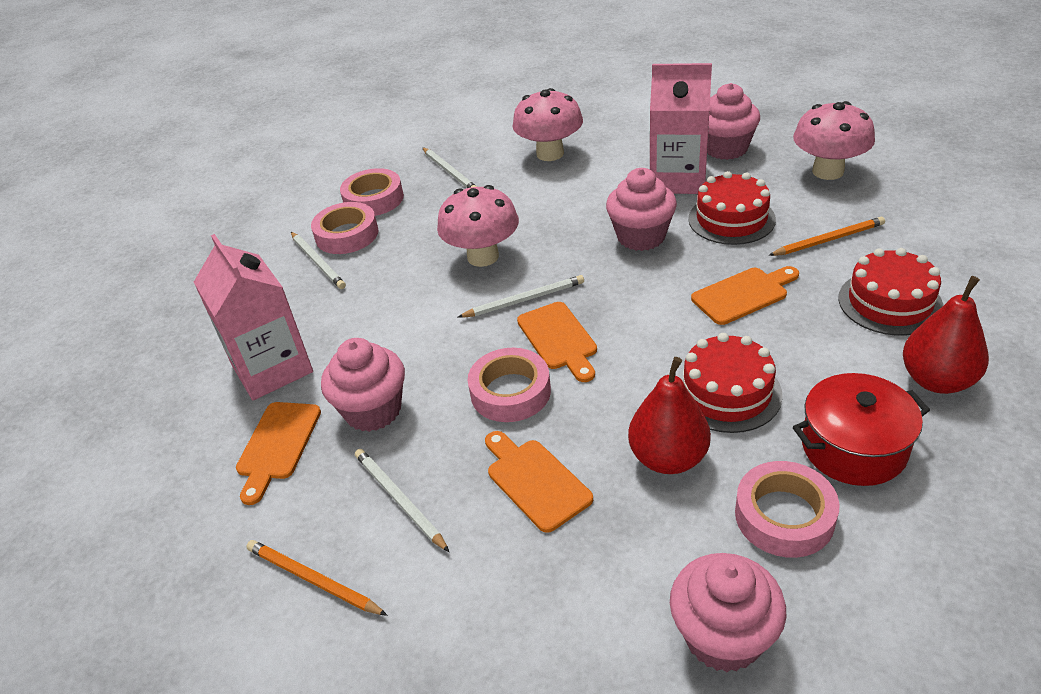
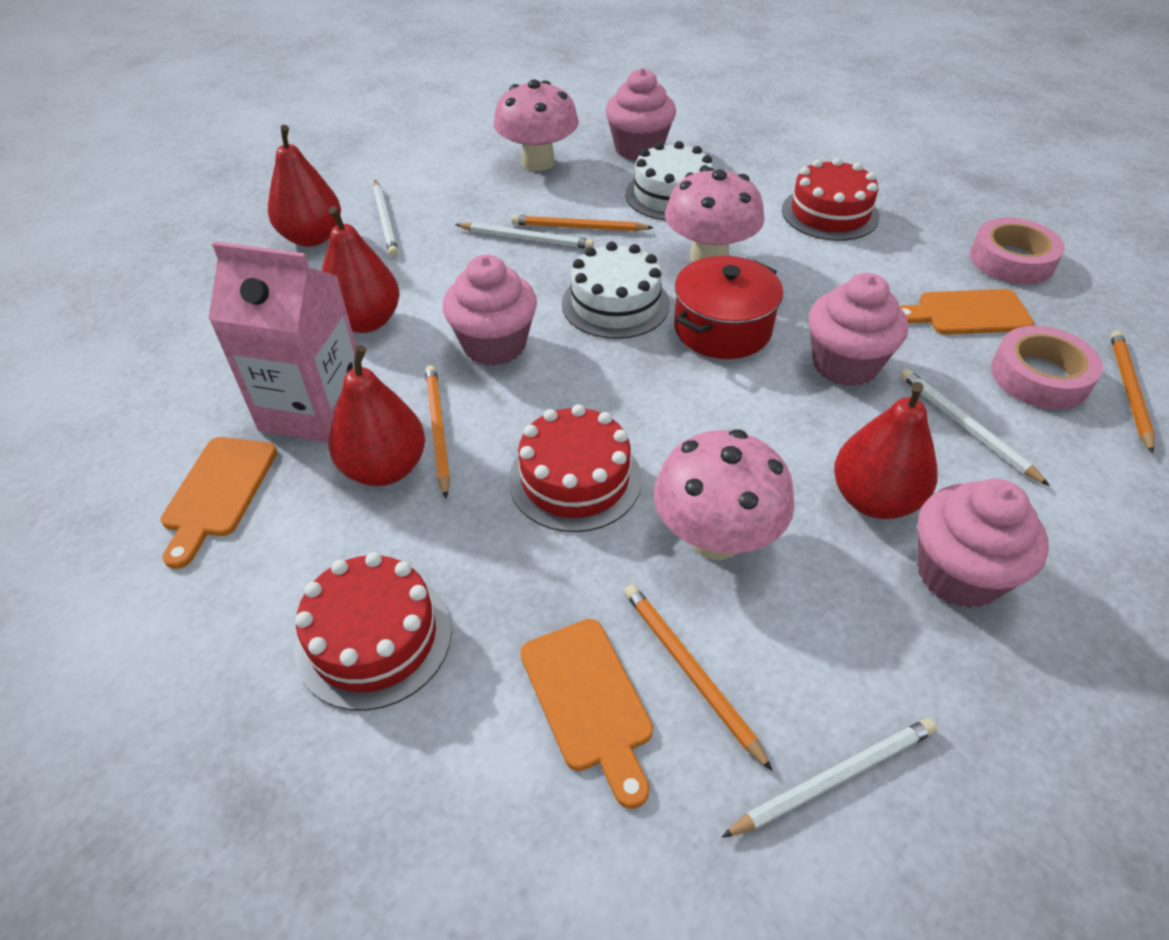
orange cutting board: [236,402,321,505] [485,431,593,533] [517,302,597,382] [691,266,799,325] = 4 -> [161,437,277,569] [520,619,653,809] [899,289,1034,335] = 3
orange pencil: [246,540,387,616] [768,217,885,256] = 2 -> [425,365,450,498] [511,215,654,231] [624,584,773,771] [1110,330,1155,454] = 4
pink carton: [194,234,313,400] [650,63,712,194] = 2 -> [208,241,362,443] = 1
pink tape: [311,202,378,254] [340,168,404,216] [467,348,551,422] [735,461,839,558] = 4 -> [970,218,1065,284] [991,326,1103,409] = 2
red pear: [628,357,711,474] [903,276,989,394] = 2 -> [268,125,341,247] [322,206,399,333] [328,345,425,486] [834,382,937,519] = 4
white cake: none = 0 -> [562,242,670,339] [625,141,713,221] = 2

